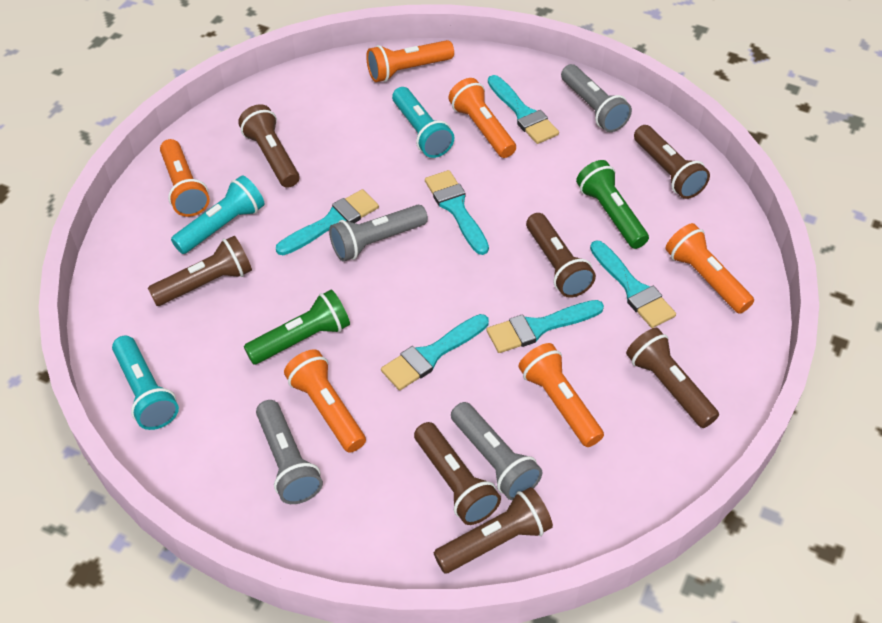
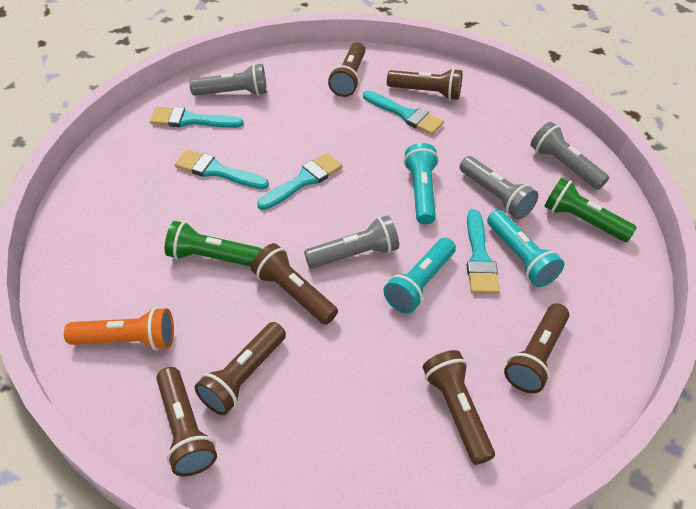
orange flashlight: [160,139,210,217] [284,349,366,453] [366,40,454,82] [448,78,516,158] [519,343,604,447] [665,223,754,314] = 6 -> [64,307,174,351] = 1
turquoise brush: [276,189,379,255] [381,314,489,391] [425,170,489,255] [487,300,604,353] [488,75,559,144] [590,240,676,328] = 6 -> [150,107,243,128] [175,149,269,189] [257,153,342,210] [363,90,444,135] [467,209,500,294] = 5

